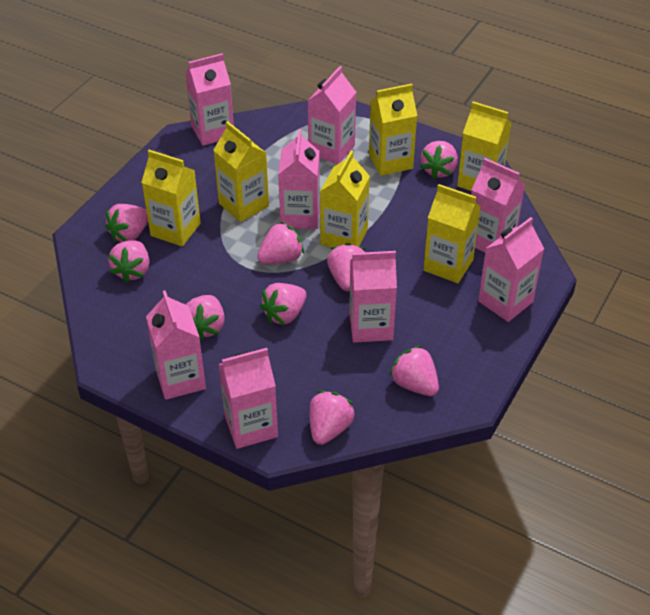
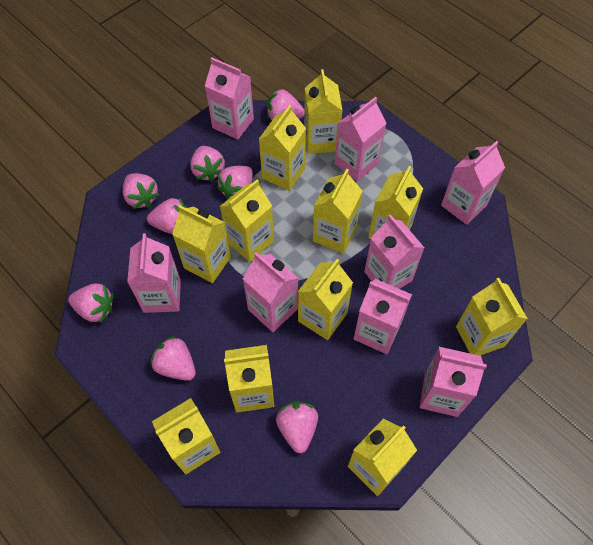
pink strawberry: [105,204,148,242] [108,240,149,283] [186,295,225,340] [257,222,304,264] [260,283,306,325] [310,391,355,445] [327,243,366,291] [389,345,439,396] [420,141,458,179] = 9 -> [68,283,114,323] [123,173,160,209] [147,198,187,234] [151,336,196,381] [190,146,225,182] [217,166,253,200] [267,88,305,120] [276,401,318,453] = 8
yellow carton: [141,150,201,247] [213,121,269,222] [320,151,370,247] [369,84,417,176] [423,184,481,283] [457,102,511,191] = 6 -> [152,398,220,474] [172,205,231,283] [220,179,274,262] [224,345,274,413] [259,105,306,191] [298,259,353,340] [304,69,343,154] [313,169,363,254] [348,418,417,496] [368,166,423,239] [456,278,528,356] = 11

